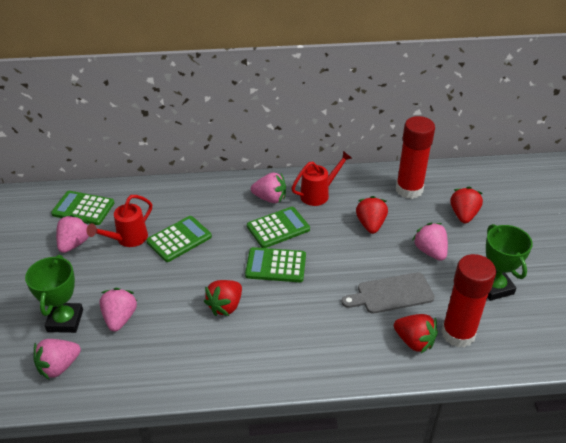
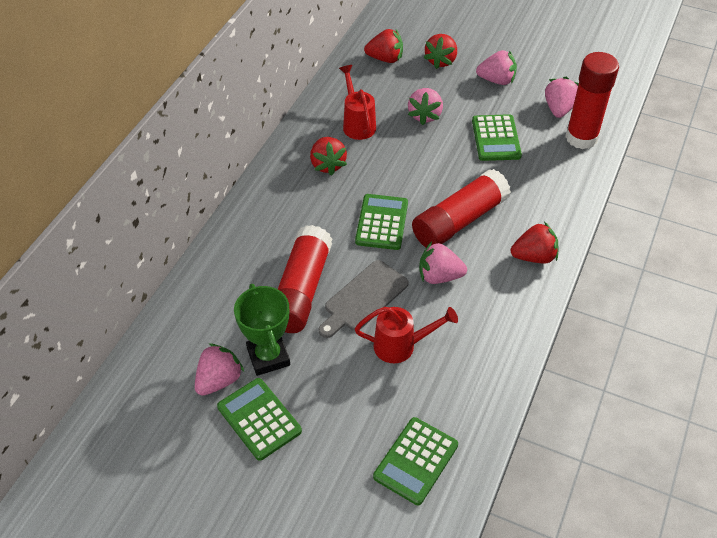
green trophy: [25,255,83,333] [486,224,533,301] = 2 -> [234,284,290,376] = 1
red glue stick: [396,116,435,199] [441,254,496,348] = 2 -> [278,225,332,333] [412,169,511,247] [565,52,619,149] = 3

